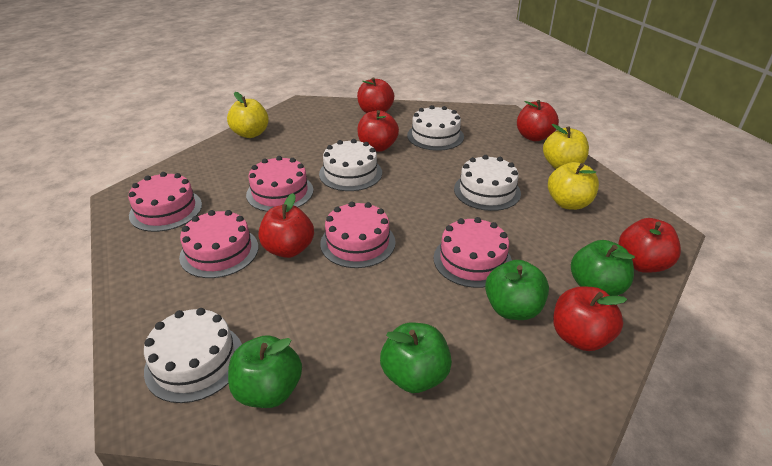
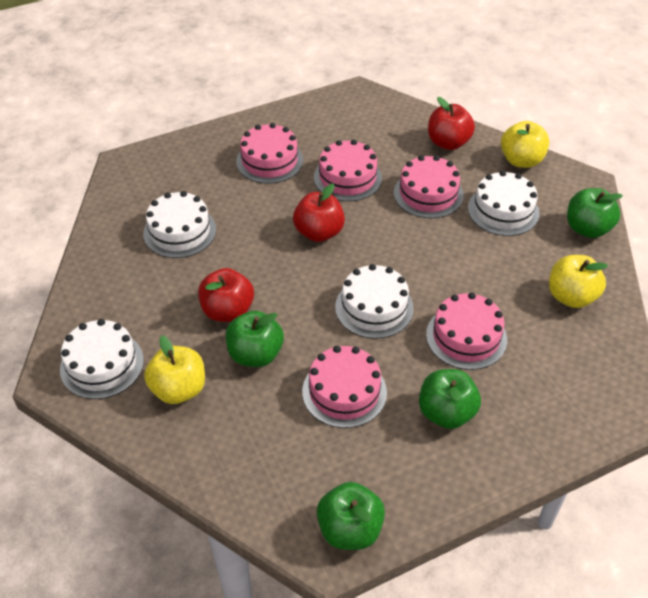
red apple: [258,193,314,258] [357,77,394,113] [357,110,399,152] [517,100,559,141] [553,286,627,351] [618,218,681,273] = 6 -> [198,268,254,322] [293,184,345,242] [428,97,475,150] = 3

